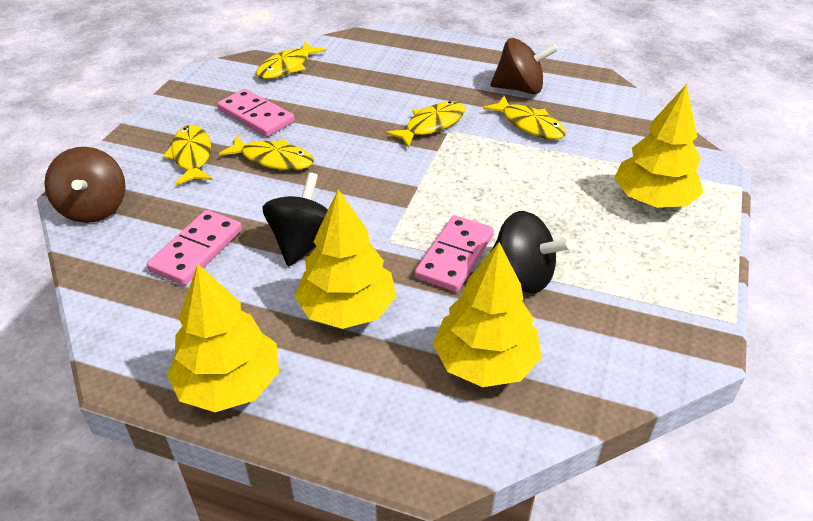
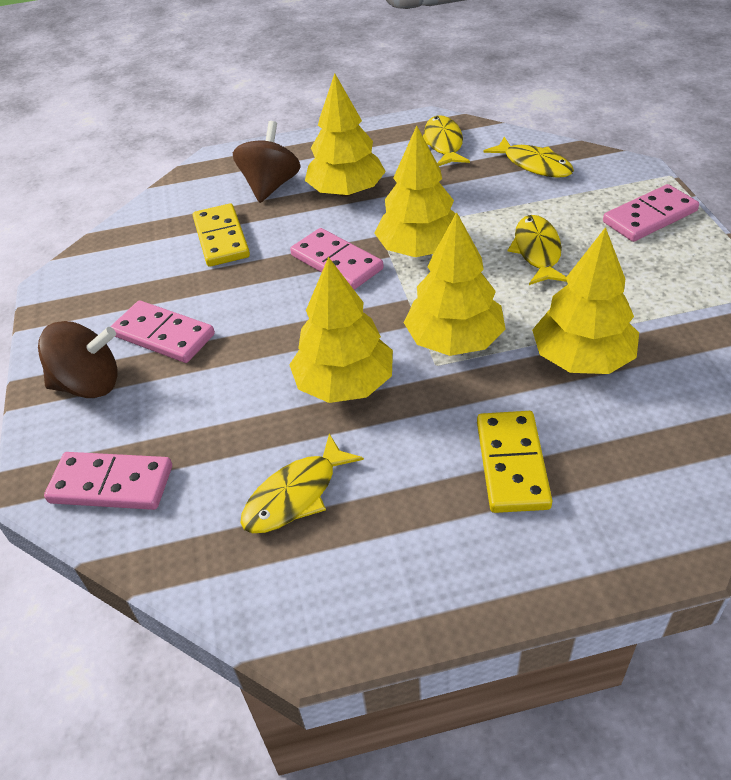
black spinning top: [262,172,328,267] [491,211,572,293] = 2 -> none = 0
pink domino: [147,210,242,285] [217,89,295,137] [415,215,494,292] = 3 -> [44,452,172,510] [110,300,215,363] [290,228,384,290] [603,184,699,242] = 4
yellow domino: none = 0 -> [193,203,250,267] [477,411,553,513] = 2
yellow fish: [163,125,213,185] [219,135,314,170] [256,41,326,79] [386,101,465,148] [483,96,566,140] = 5 -> [240,433,364,533] [423,116,470,166] [484,137,574,178] [508,215,567,285] = 4
yellow tree: [167,264,279,412] [295,189,396,329] [433,242,542,387] [614,84,704,208] = 4 -> [289,257,393,403] [305,73,386,197] [374,126,460,257] [404,212,506,356] [532,227,639,374] = 5

